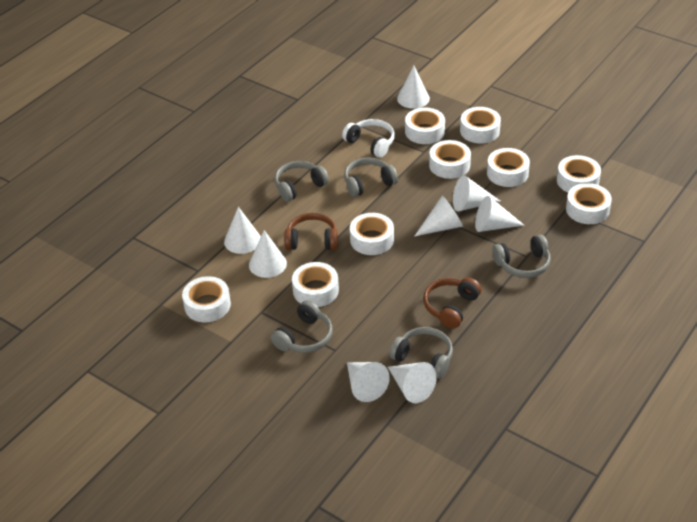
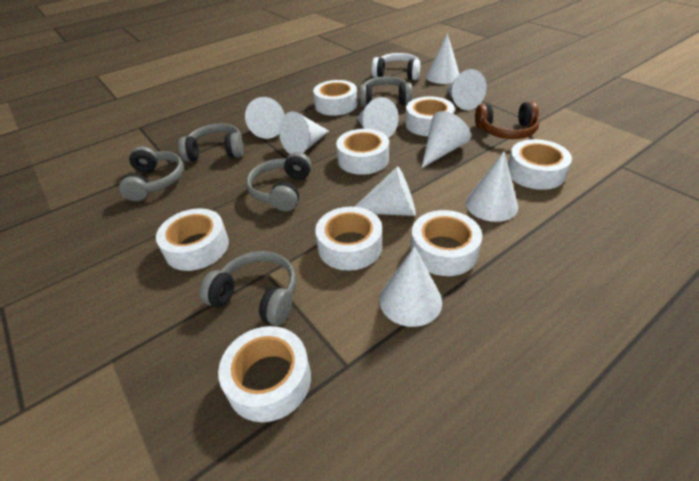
brown headphones: [284,213,338,250] [423,278,481,329] = 2 -> [475,102,539,139] = 1
white cone: [224,207,261,254] [249,230,287,278] [347,362,389,402] [388,362,437,403] [397,66,430,109] [414,196,463,237] [453,175,500,212] [475,196,525,232] = 8 -> [245,97,285,139] [279,111,329,154] [355,166,416,216] [357,97,399,138] [379,246,442,327] [421,111,471,168] [426,33,459,84] [447,69,487,110] [466,151,518,222] = 9
white tape: [182,276,231,322] [292,262,339,307] [350,213,394,255] [405,107,445,144] [429,140,471,179] [460,107,501,144] [487,148,530,187] [557,155,601,192] [566,183,612,224] = 9 -> [156,208,229,271] [218,326,311,422] [313,80,357,116] [315,207,382,271] [336,129,389,175] [405,96,455,136] [411,210,482,276] [508,139,572,190] = 8

